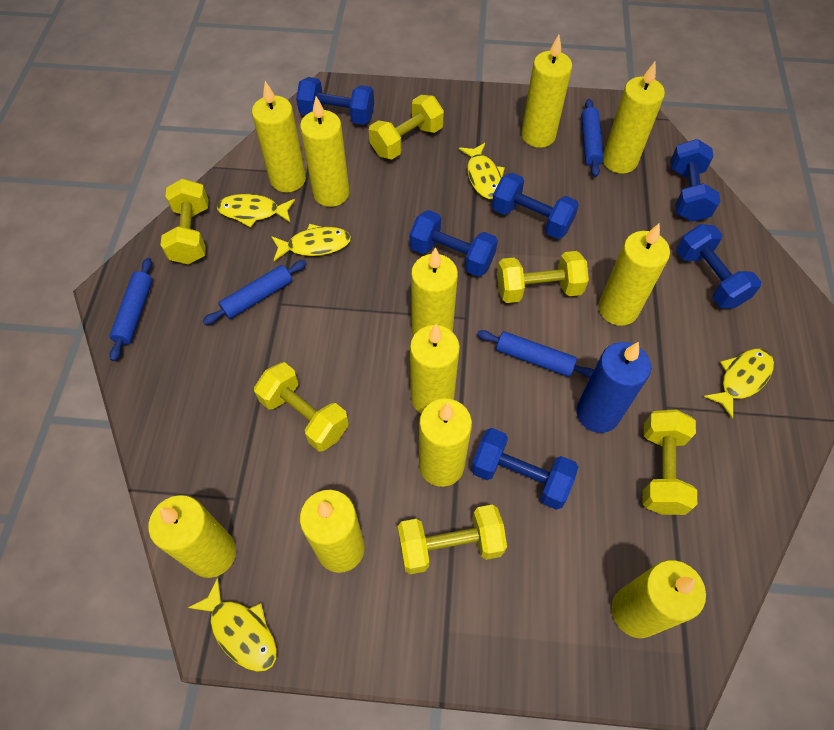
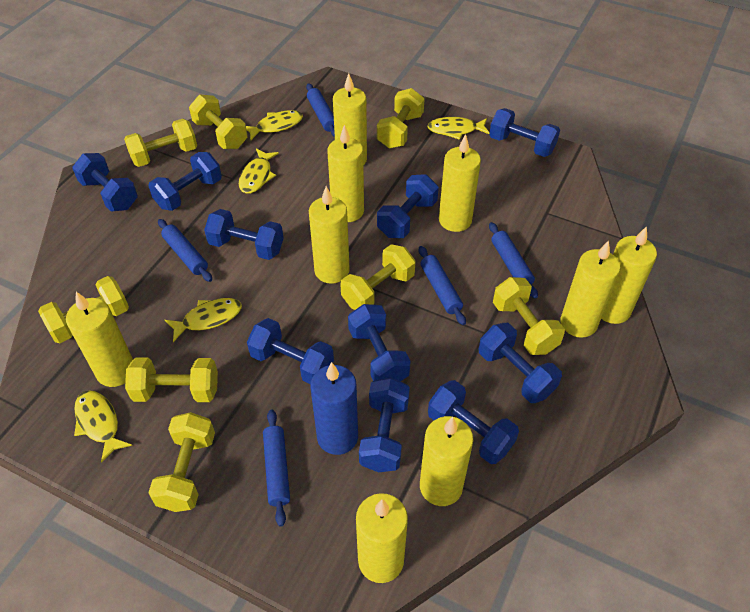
blue dumbbell: [296,77,374,125] [410,210,498,277] [471,428,578,510] [492,172,579,239] [670,139,720,222] [676,224,761,309] = 6 -> [72,153,138,212] [148,152,222,211] [204,209,284,260] [247,318,334,384] [348,304,411,382] [359,377,410,472] [377,174,439,238] [428,380,519,464] [479,323,562,403] [489,108,560,157] = 10
blue rolling pin: [109,258,152,361] [203,260,307,325] [477,330,594,378] [581,99,604,177] = 4 -> [158,219,212,282] [263,409,290,527] [306,83,335,137] [419,246,466,325] [489,222,538,298] = 5
yellow candle: [148,495,236,578] [252,81,306,193] [300,96,350,207] [300,490,365,573] [410,324,460,413] [411,247,458,336] [419,398,472,487] [521,35,572,148] [599,223,670,326] [603,62,665,174] [612,560,706,638] = 11 -> [66,292,133,387] [309,186,350,284] [327,125,364,222] [333,73,367,166] [356,493,408,583] [420,416,473,506] [439,134,481,232] [560,240,620,338] [601,226,657,324] = 9
yellow dumbbell: [161,179,209,264] [254,362,349,452] [369,95,444,159] [398,504,507,574] [497,251,589,303] [643,410,697,515] = 6 -> [38,276,129,343] [124,119,197,167] [125,357,218,402] [148,412,215,512] [189,95,248,149] [340,244,416,310] [377,88,425,148] [493,277,565,355] = 8

